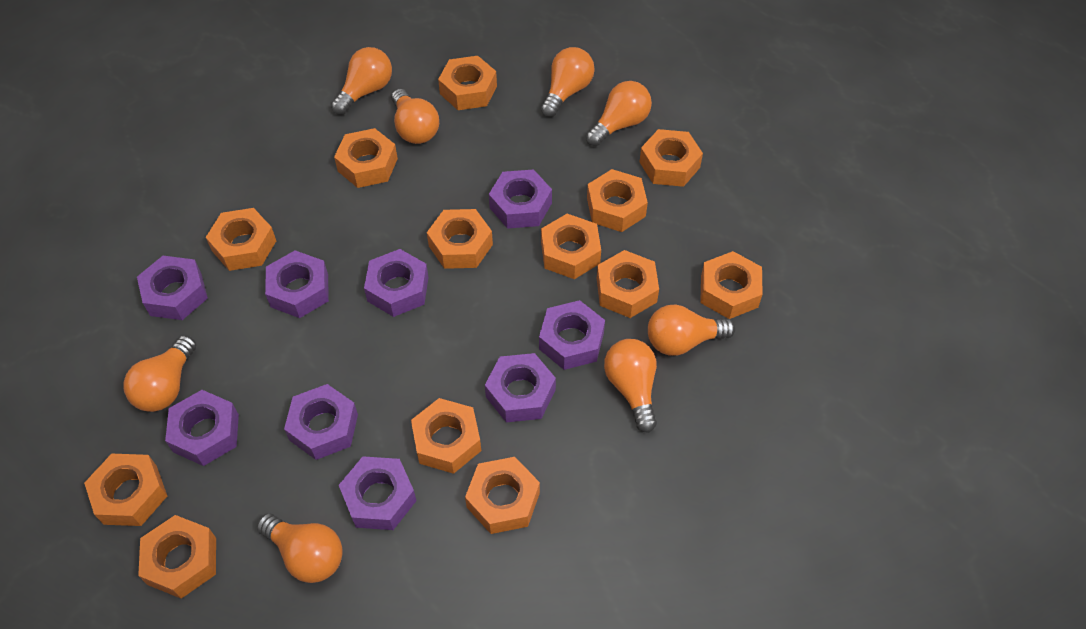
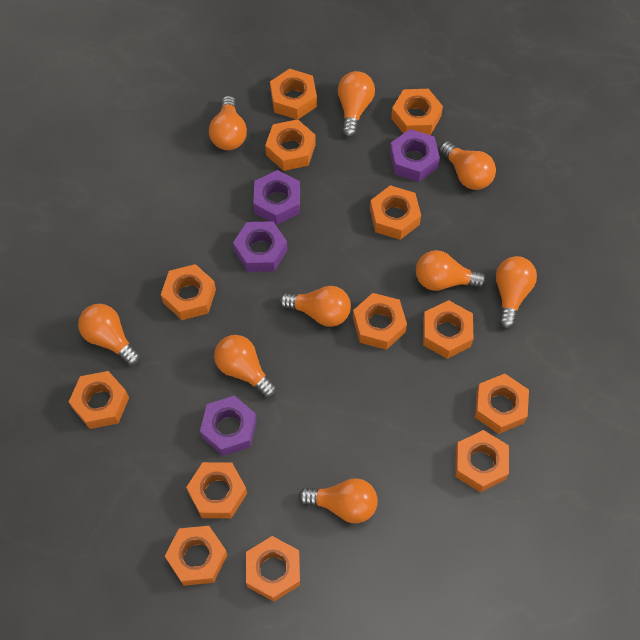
orange light bulb: [124,335,196,412] [257,513,343,583] [331,47,392,115] [392,89,439,144] [541,47,594,117] [586,81,652,146] [604,339,657,433] [648,304,736,356] = 8 -> [78,304,140,366] [209,96,247,150] [214,335,277,398] [279,286,351,327] [298,478,378,523] [338,71,375,138] [416,250,487,291] [439,141,496,190] [496,256,537,329] = 9
purple nut: [137,256,208,320] [165,390,239,466] [265,250,329,318] [284,384,358,460] [339,456,417,530] [364,249,429,317] [485,353,556,422] [489,169,552,229] [539,300,605,370] = 9 -> [200,396,257,456] [233,221,288,272] [253,170,300,225] [390,129,440,182] = 4

